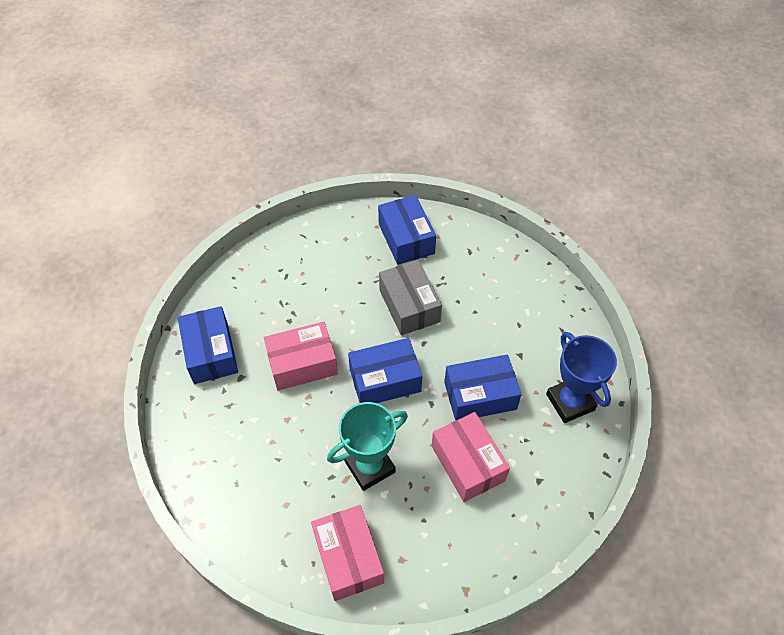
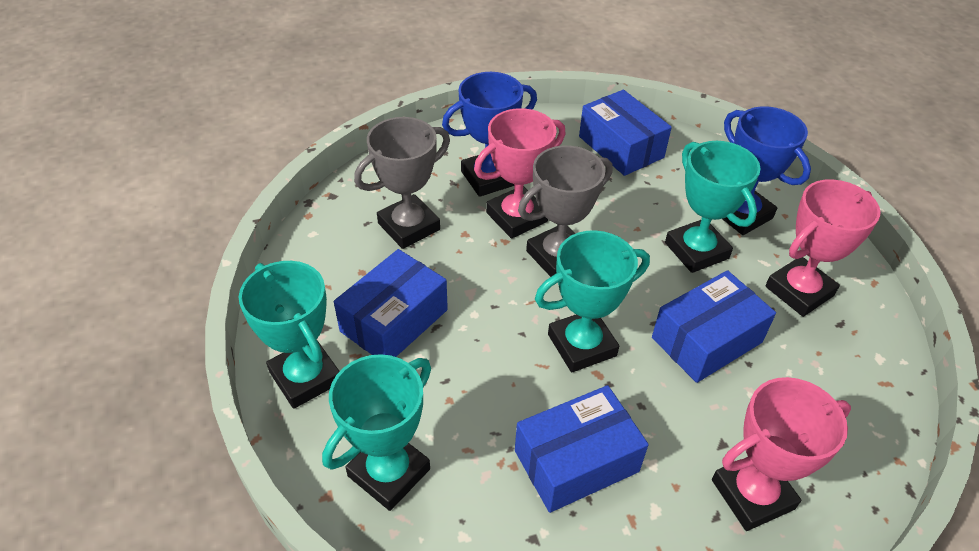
blue trophy: [546,332,617,423] = 1 -> [442,72,537,197] [722,106,811,235] = 2
grey box: [379,260,442,335] = 1 -> none = 0
grey trophy: none = 0 -> [354,117,450,249] [518,146,612,277] = 2
pink box: [264,322,338,391] [311,505,384,601] [431,412,510,502] = 3 -> none = 0
pink trophy: none = 0 -> [474,108,565,239] [712,377,851,531] [765,179,881,317] = 3
turquoise trophy: [327,402,408,491] = 1 -> [239,261,340,409] [322,354,431,511] [535,230,650,372] [665,141,761,273] = 4

